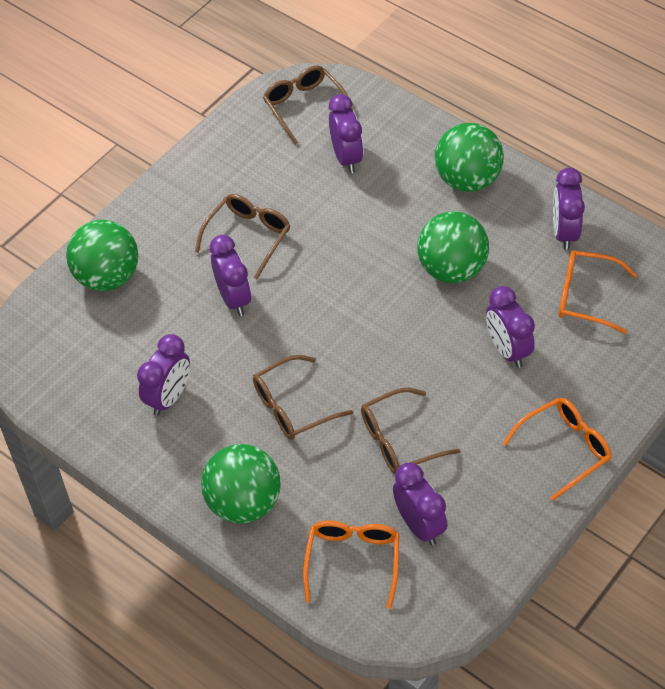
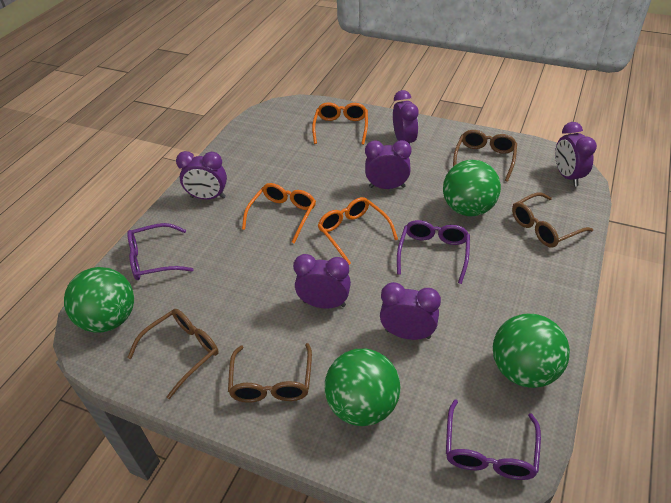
purple glasses: none = 0 -> [127,223,194,280] [397,220,470,284] [446,399,541,480] = 3

